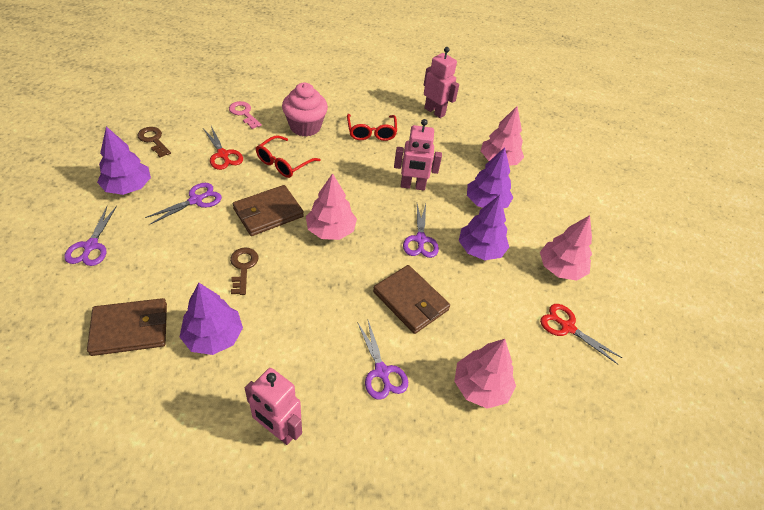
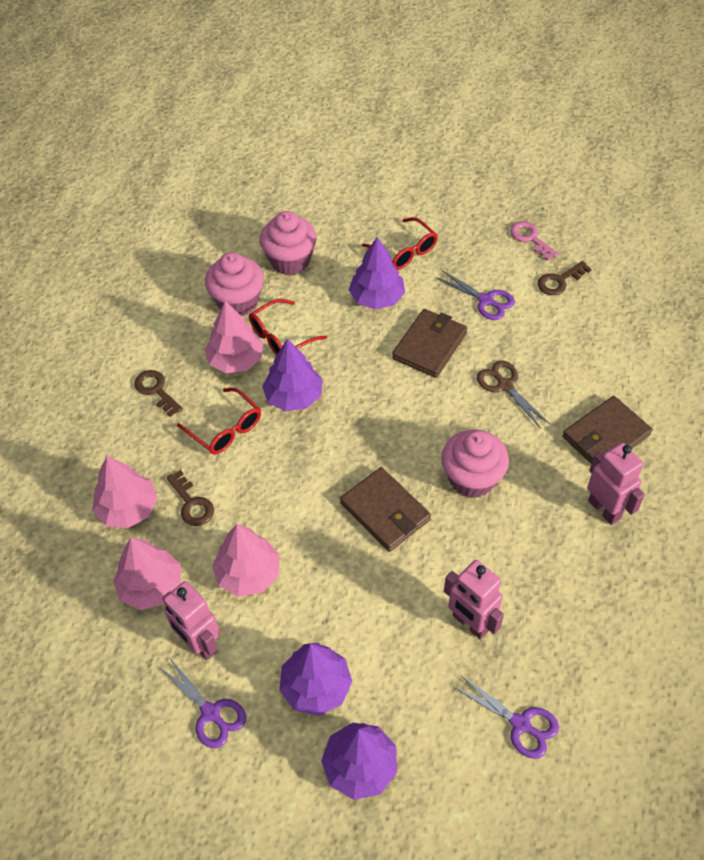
brown key: [137,127,171,157] [230,248,258,295] = 2 -> [134,370,183,417] [166,470,214,526] [538,261,591,295] = 3
brown scissors: none = 0 -> [477,360,550,429] = 1
pink cupcake: [282,83,328,137] = 1 -> [205,252,264,316] [260,211,317,275] [441,429,509,498] = 3
purple scissors: [64,206,117,266] [145,183,222,225] [357,320,408,400] [403,204,439,258] = 4 -> [159,659,246,748] [436,270,515,320] [454,675,559,759] = 3
red glasses: [256,135,321,178] [347,114,397,141] = 2 -> [177,388,261,455] [249,299,327,356] [362,217,438,270] = 3
red scissors: [203,126,243,170] [540,304,622,364] = 2 -> none = 0

